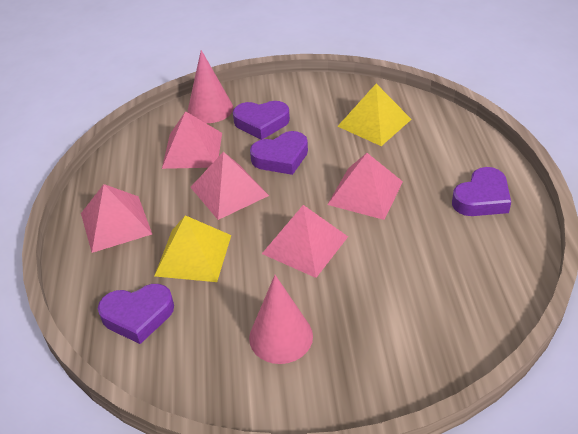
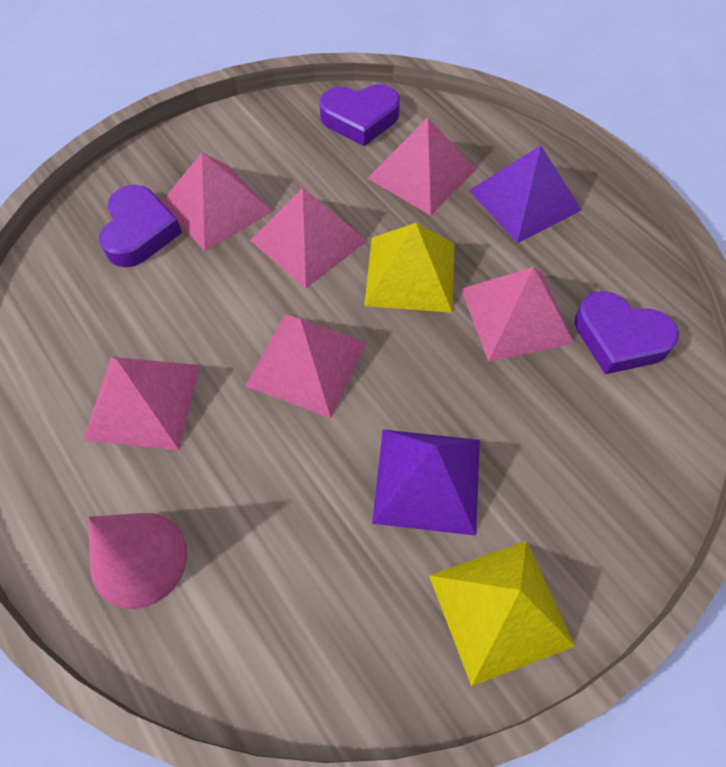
pink cone: [188,50,233,123] [249,275,313,364] = 2 -> [88,513,187,609] = 1
pink pyramid: [81,184,152,253] [162,111,222,169] [190,152,269,220] [262,205,348,278] [327,153,403,220] = 5 -> [83,357,200,450] [162,152,273,251] [245,314,367,418] [250,188,367,288] [368,118,476,215] [461,267,574,362] = 6
purple heart: [98,284,174,344] [233,101,290,140] [250,131,308,175] [452,167,511,216] = 4 -> [99,185,182,267] [319,84,400,146] [575,291,679,374] = 3
purple pyramid: none = 0 -> [372,430,480,536] [469,145,581,243] = 2

